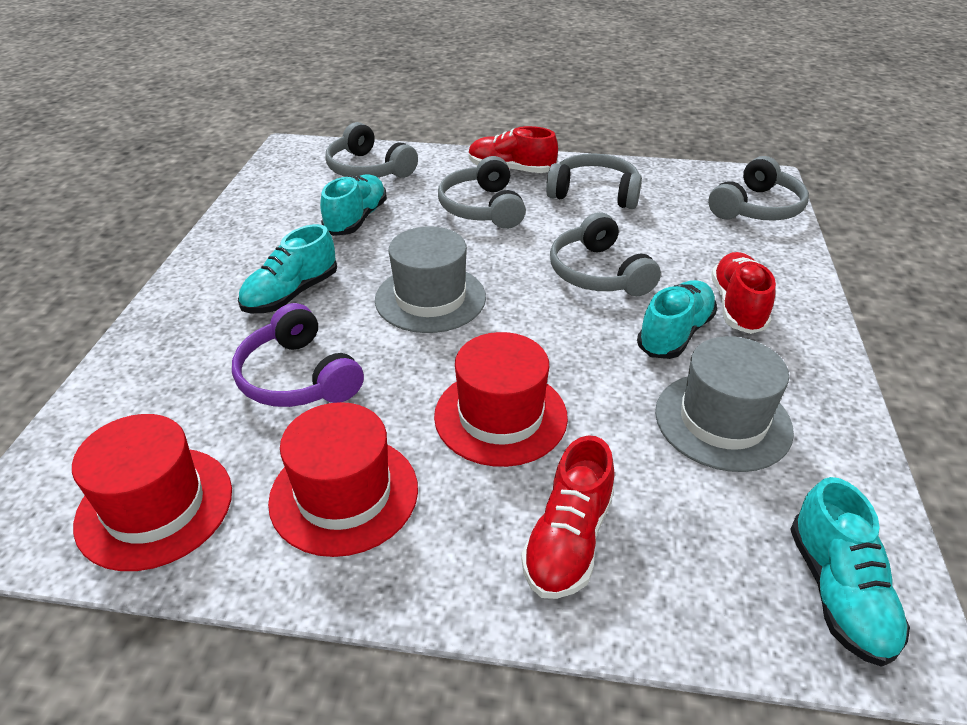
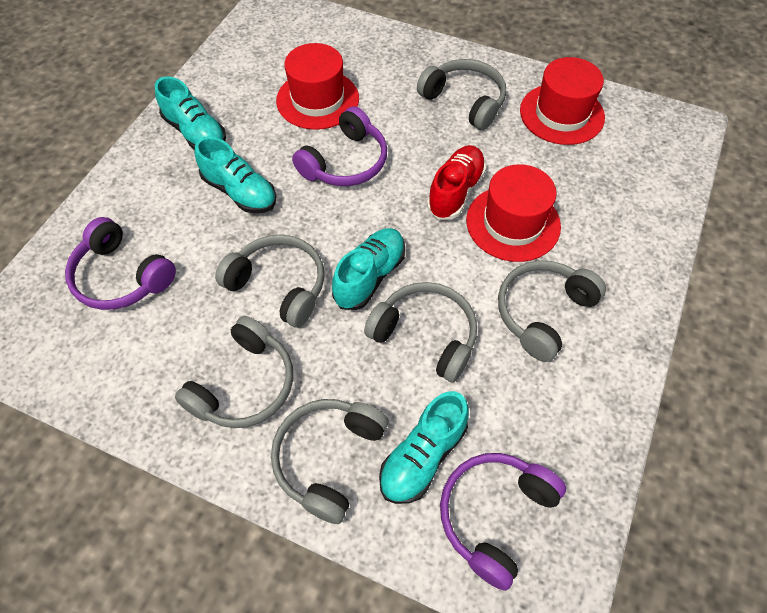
grey hat: [375,226,486,333] [655,336,794,472] = 2 -> none = 0
grey headphones: [326,122,418,178] [438,156,526,229] [546,153,642,209] [550,212,661,296] [708,156,809,221] = 5 -> [175,316,293,428] [215,234,325,328] [271,399,388,524] [364,282,477,383] [417,59,506,130] [498,260,606,362] = 6
purple headphones: [232,303,364,407] = 1 -> [65,217,176,310] [292,106,387,186] [440,453,566,591] = 3
red shoe: [469,126,558,173] [521,435,614,599] [711,252,776,334] = 3 -> [427,145,486,220] = 1

